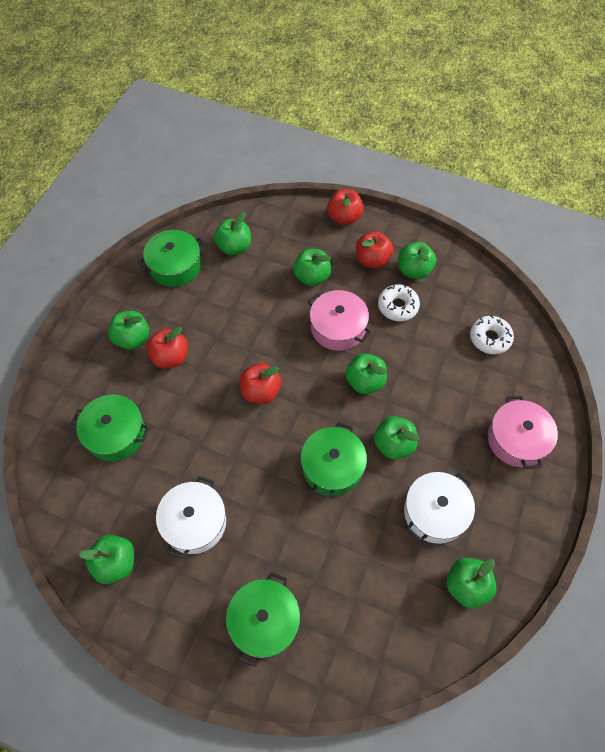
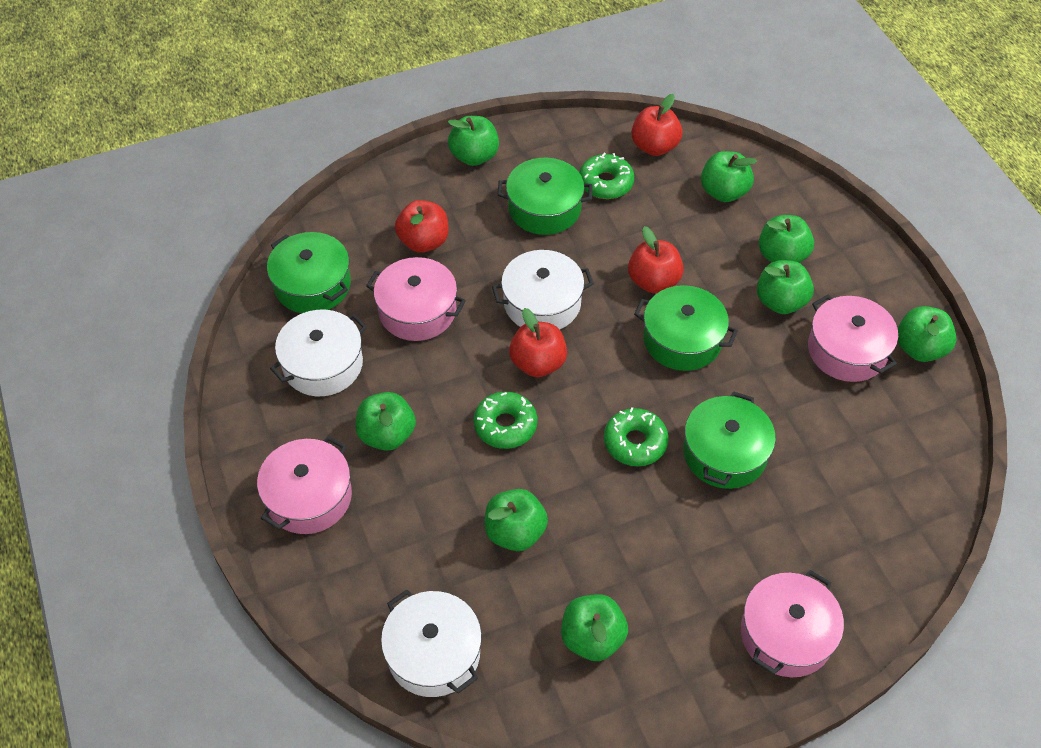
green donut: none = 0 -> [473,392,537,449] [579,153,634,199] [604,407,669,466] = 3
pink pot: [308,290,372,351] [488,396,558,469] = 2 -> [257,436,352,534] [366,257,466,341] [741,570,844,677] [808,295,898,382] = 4
white donut: [378,284,420,321] [470,315,514,354] = 2 -> none = 0
white pot: [156,476,226,559] [404,472,475,544] = 2 -> [270,310,367,396] [381,589,482,697] [492,250,594,330] = 3

